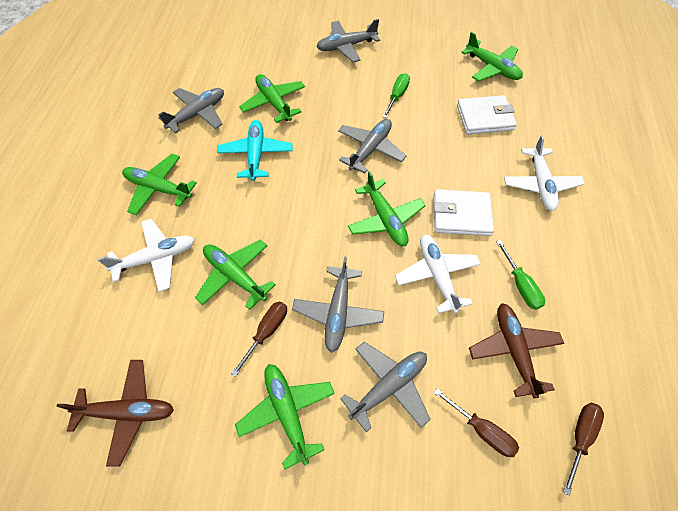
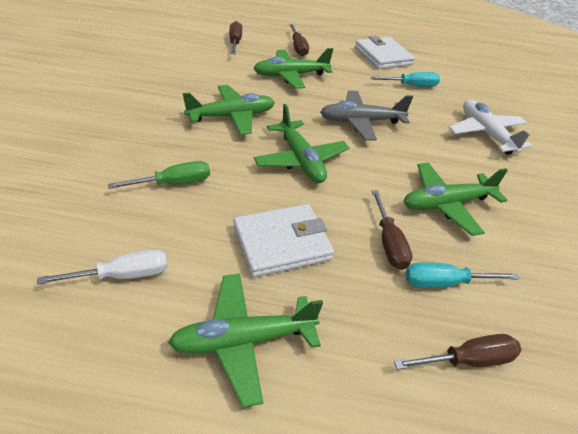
brown plane: [56,360,174,466] [469,303,564,399] = 2 -> none = 0
brown screwdriver: [231,301,287,377] [434,388,519,457] [563,402,604,496] = 3 -> [229,21,242,54] [290,24,309,56] [372,190,413,270] [394,334,521,370] = 4
green plane: [122,154,197,215] [195,240,276,310] [235,364,335,469] [239,74,305,123] [348,171,426,246] [461,32,523,82] = 6 -> [168,274,323,407] [183,85,275,135] [253,48,333,89] [254,104,349,183] [404,162,508,236] = 5
green screwdriver: [382,73,410,118] [496,240,545,310] = 2 -> [108,161,210,189] = 1
grey plane: [158,88,224,133] [292,256,384,353] [316,19,380,62] [338,119,407,173] [340,342,431,432] = 5 -> [320,91,413,141] = 1
turquoise plane: [217,120,293,181] = 1 -> none = 0
turquoise screwdriver: none = 0 -> [371,72,440,87] [406,262,519,288] = 2
white plane: [98,219,195,292] [395,235,481,313] [504,135,585,211] = 3 -> [449,100,533,155] = 1
white screwdriver: none = 0 -> [37,249,167,285] = 1

